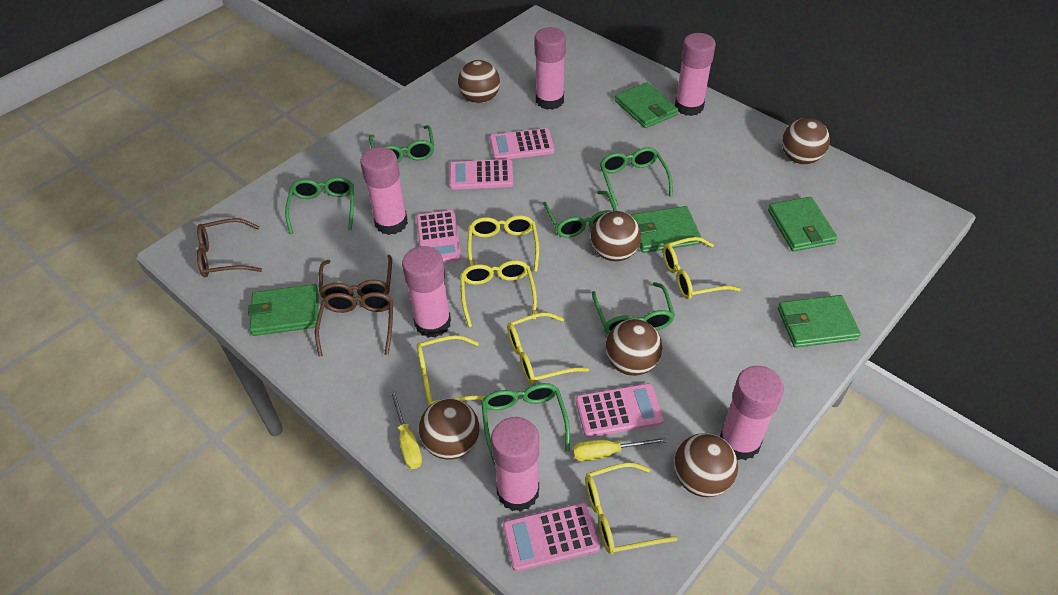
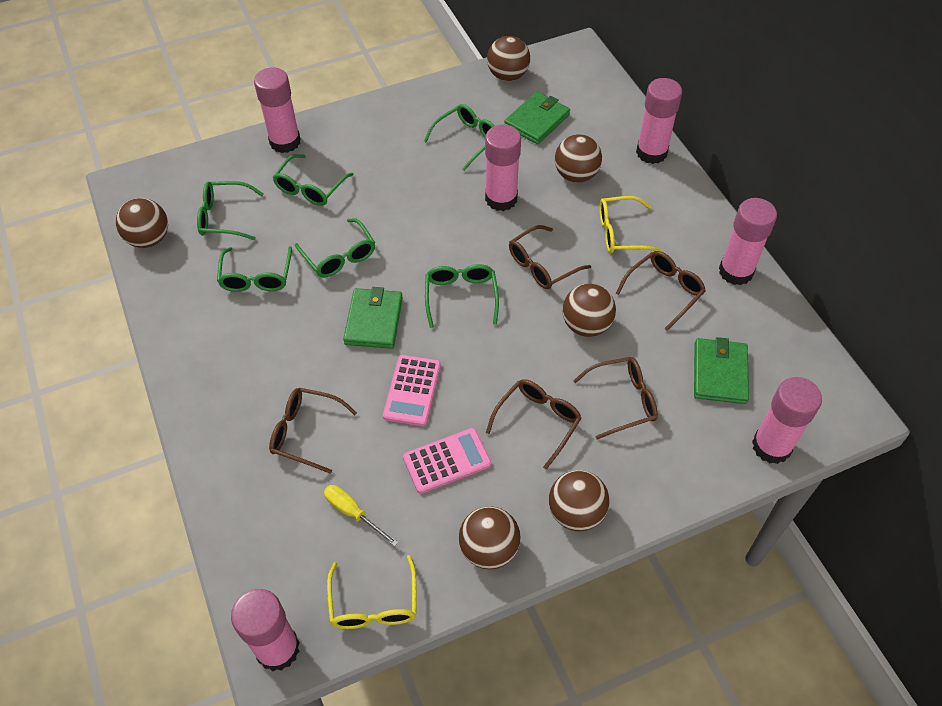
brown glasses: [197,218,262,278] [315,292,393,357] [319,255,392,299] = 3 -> [269,388,357,474] [486,379,582,470] [509,225,591,289] [573,357,658,440] [616,251,706,331] = 5
green wallet: [248,284,318,336] [615,82,678,128] [631,206,701,253] [768,197,838,251] [778,295,861,347] = 5 -> [343,287,403,349] [504,92,570,144] [694,337,749,404] = 3
pink calculator: [416,210,461,263] [449,159,513,190] [490,128,554,160] [503,503,600,572] [576,383,664,437] = 5 -> [383,355,441,426] [403,428,491,494] = 2
yellow glasses: [417,335,486,406] [460,260,537,327] [468,215,539,272] [507,312,589,385] [585,463,677,554] [663,237,741,300] = 6 -> [327,555,417,629] [599,196,664,253] = 2
yellow screwdriver: [390,389,422,469] [573,437,667,461] = 2 -> [324,485,398,547] = 1

